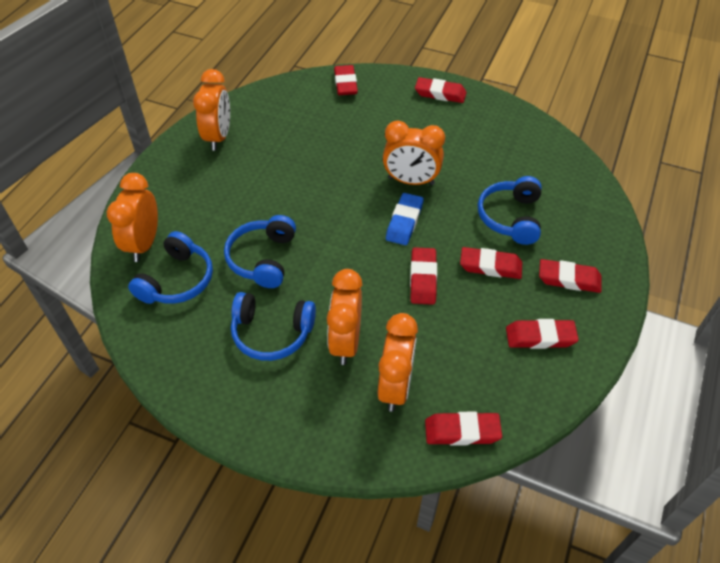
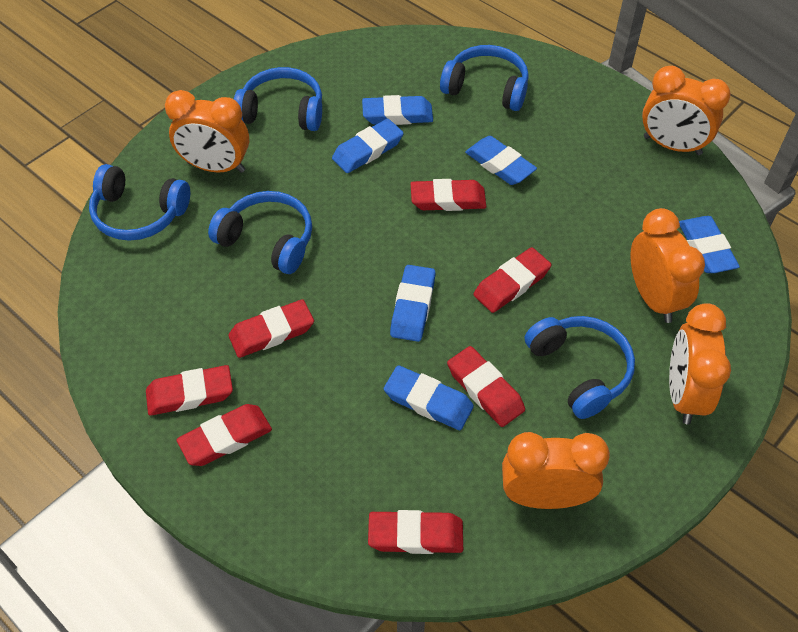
blue eraser: [386,193,424,245] = 1 -> [332,119,404,173] [362,95,433,125] [384,365,474,430] [390,265,436,342] [465,136,537,185] [679,216,740,273] = 6
blue headphones: [128,231,213,304] [224,215,296,288] [231,292,316,361] [478,176,542,245] = 4 -> [89,164,190,241] [208,191,312,274] [234,67,322,131] [440,45,529,111] [525,316,635,419] = 5

